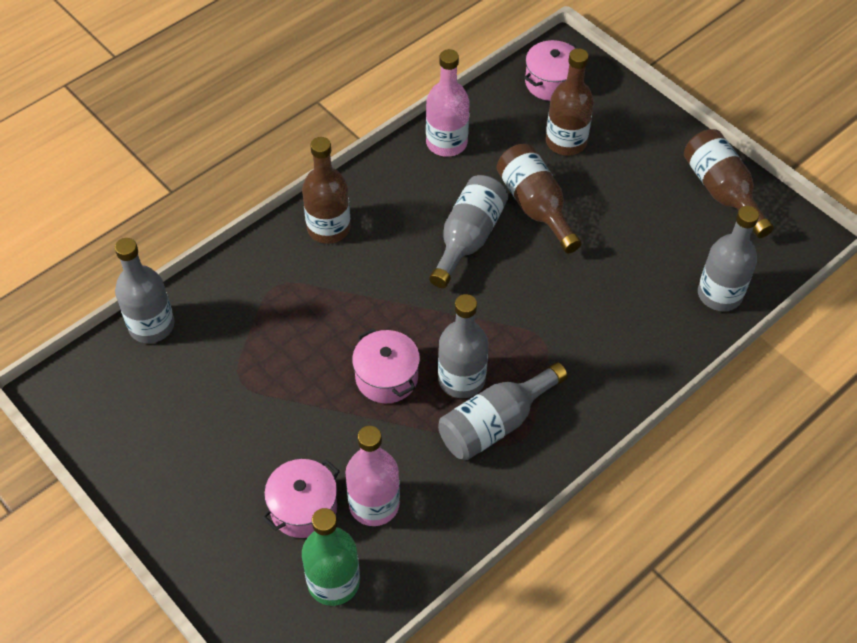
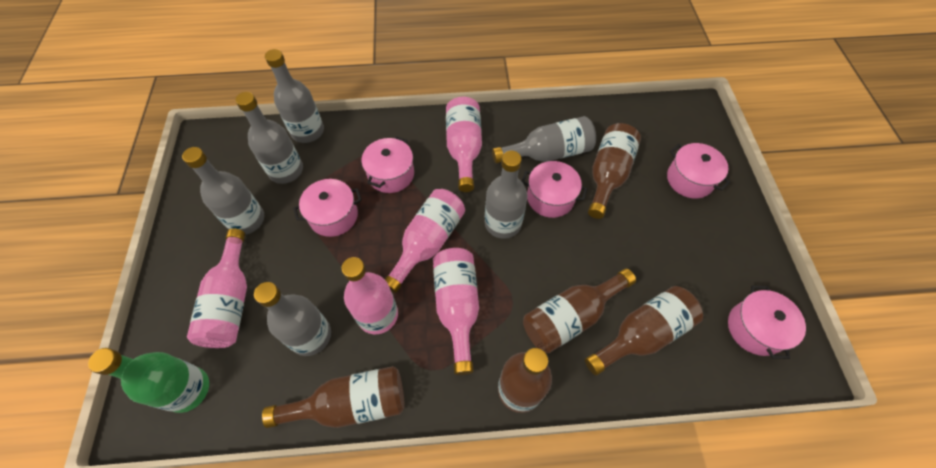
brown bottle: [302,137,351,244] [496,144,582,253] [546,48,594,156] [684,129,774,238] = 4 -> [262,366,404,428] [498,348,552,413] [523,268,636,353] [585,286,703,376] [588,123,641,219] = 5
grey bottle: [115,238,174,343] [429,175,508,288] [438,294,489,398] [438,362,568,460] [698,206,759,311] = 5 -> [182,147,265,235] [235,92,303,184] [254,282,331,356] [265,49,324,143] [485,151,527,239] [492,116,596,163] = 6
pink bottle: [345,426,400,526] [426,49,469,157] = 2 -> [187,228,247,348] [341,257,398,334] [385,189,465,293] [433,248,479,375] [446,97,482,192] = 5
pink pot: [262,459,340,538] [352,328,420,403] [524,40,578,101] = 3 -> [293,179,362,237] [362,136,414,193] [522,161,588,218] [667,143,731,198] [728,286,806,359] = 5

